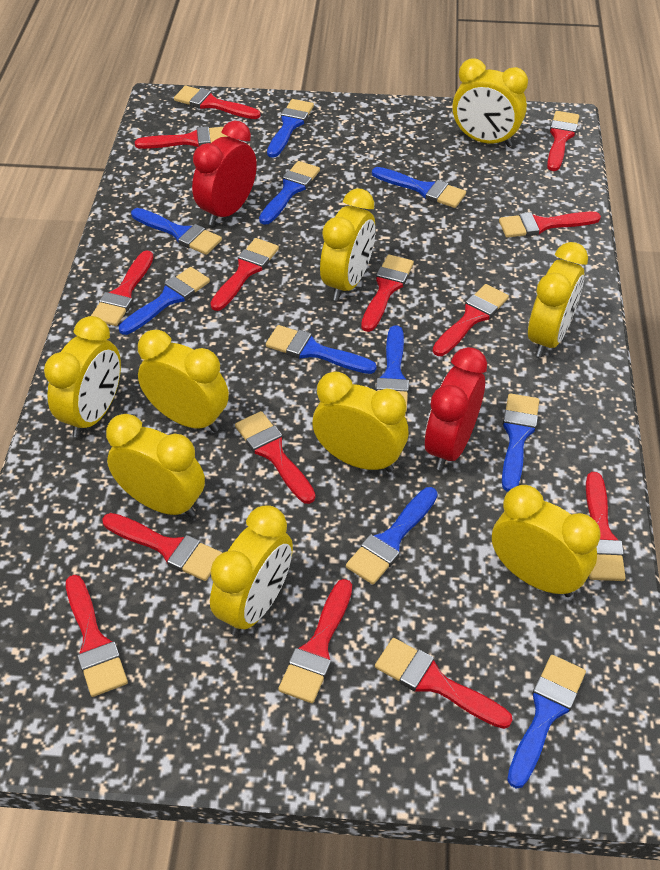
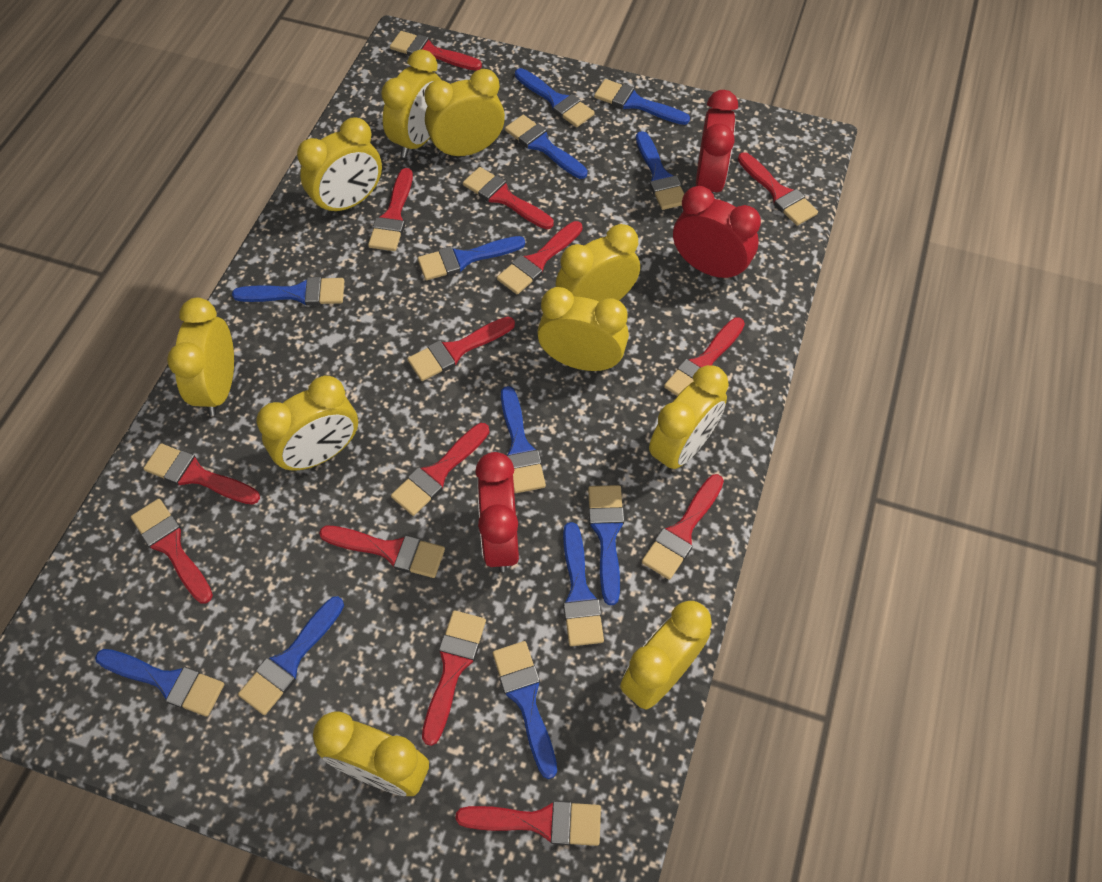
blue brush: [119,267,210,335] [131,208,222,255] [259,161,320,225] [266,325,377,374] [267,99,314,158] [346,487,438,584] [372,167,466,208] [376,325,409,411] [502,393,540,492] [507,655,586,788] = 10 -> [95,649,224,717] [232,277,344,306] [238,596,344,715] [418,236,525,280] [493,641,557,779] [501,386,546,493] [505,115,587,179] [515,68,595,127] [563,522,604,646] [588,485,624,605] [594,79,690,125] [636,131,684,210] = 12
red clock: [192,121,257,226] [425,347,487,470] = 2 -> [475,452,519,572] [673,186,761,281] [696,90,738,192] = 3
yellow clock: [44,316,121,438] [106,414,205,518] [138,330,229,432] [210,505,293,636] [312,372,409,472] [320,188,375,301] [453,59,528,147] [492,485,600,597] [528,242,588,357] = 9 -> [167,298,234,416] [257,376,358,472] [297,118,382,216] [313,712,429,796] [381,49,441,158] [424,69,505,158] [537,287,629,371] [555,224,640,302] [620,601,712,710] [649,365,729,472] = 10

